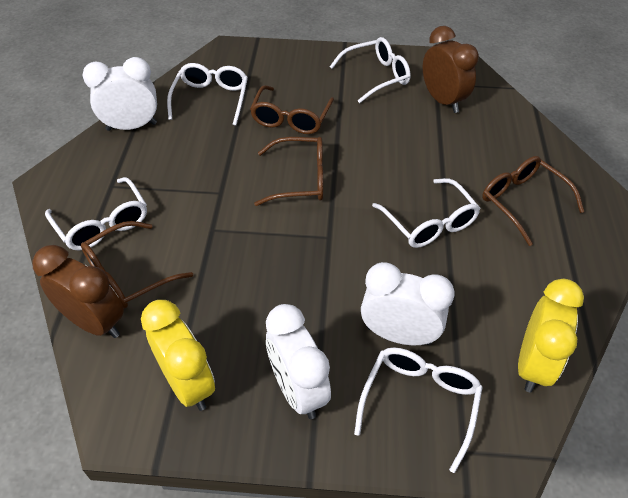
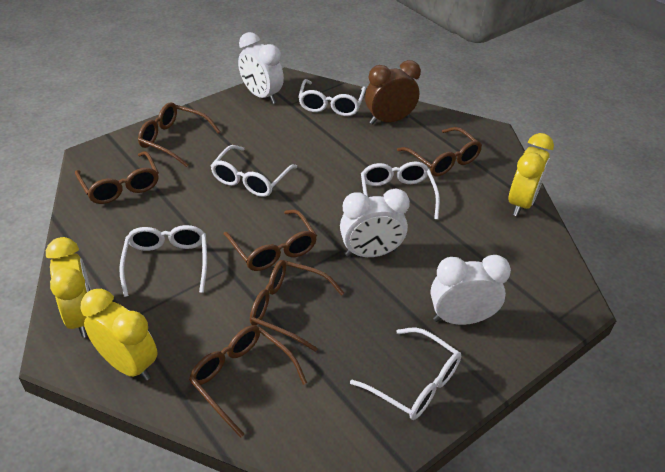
brown clock: [32,245,124,338] [423,26,479,113] = 2 -> [365,60,421,124] = 1
brown glasses: [81,221,193,309] [250,85,334,134] [254,137,323,206] [482,156,584,246] = 4 -> [75,151,159,204] [138,102,221,167] [189,325,307,438] [223,209,317,271] [250,260,344,352] [397,127,482,176] = 6
yellow clock: [141,300,215,411] [518,279,584,393] = 2 -> [46,237,91,338] [81,289,158,381] [508,133,554,216] = 3

